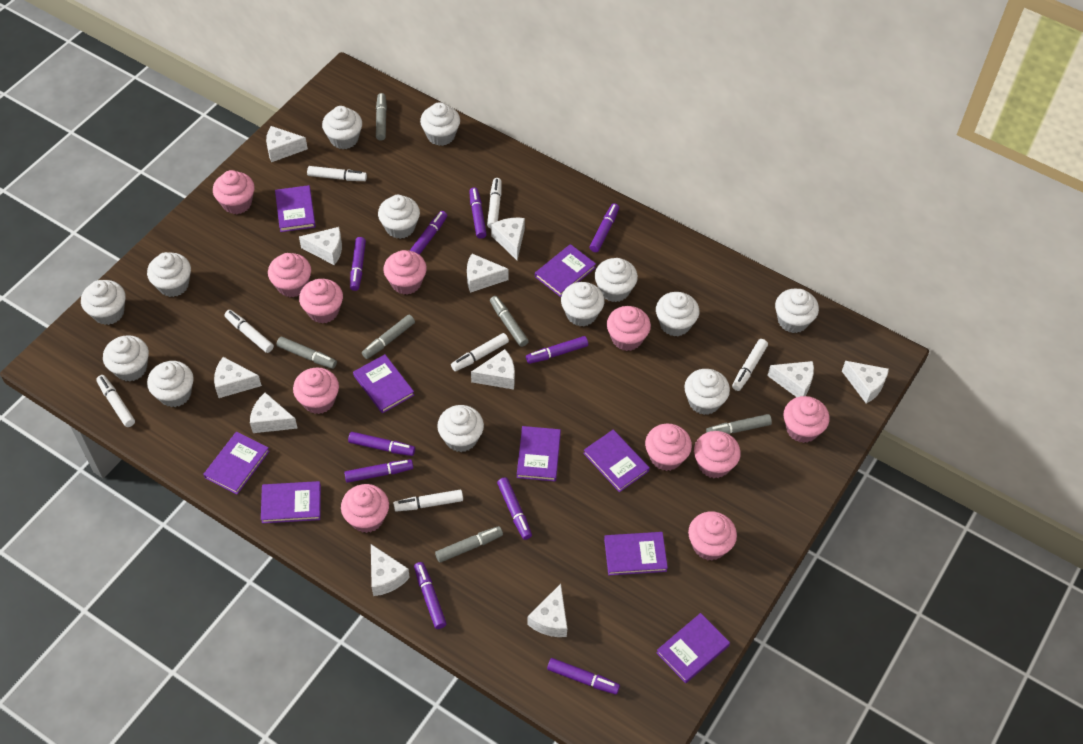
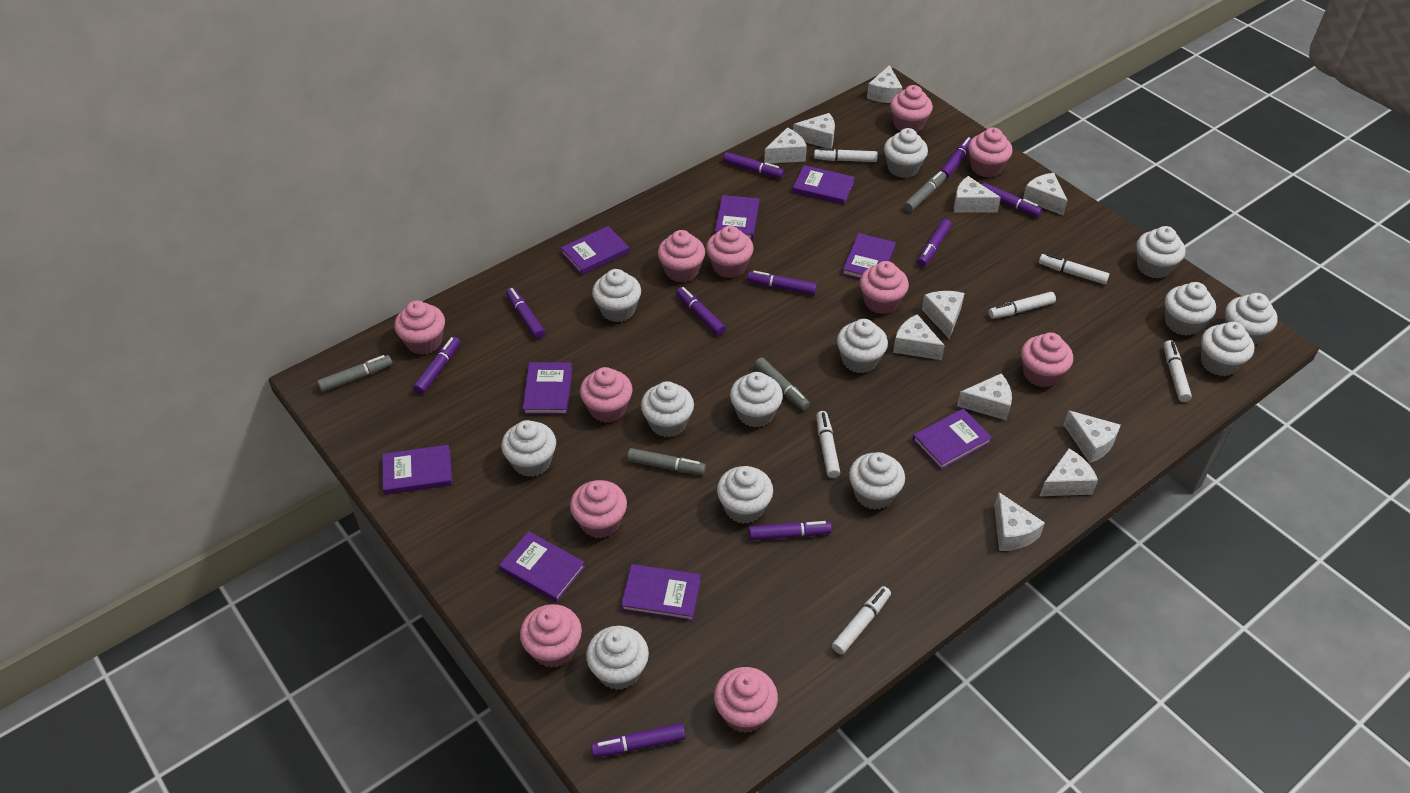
grey marker: [277,337,337,369] [362,315,415,359] [376,93,387,140] [435,526,503,563] [490,296,529,347] [706,414,772,434] = 6 -> [317,355,392,392] [627,448,706,475] [754,358,810,411] [904,171,946,212] = 4
white marker: [96,375,135,427] [225,310,274,353] [307,166,367,181] [394,490,463,512] [451,333,509,371] [487,178,502,229] [732,339,768,391] = 7 -> [814,148,878,162] [816,411,840,478] [832,586,891,655] [989,292,1056,319] [1039,253,1109,284] [1164,340,1192,402] = 6

